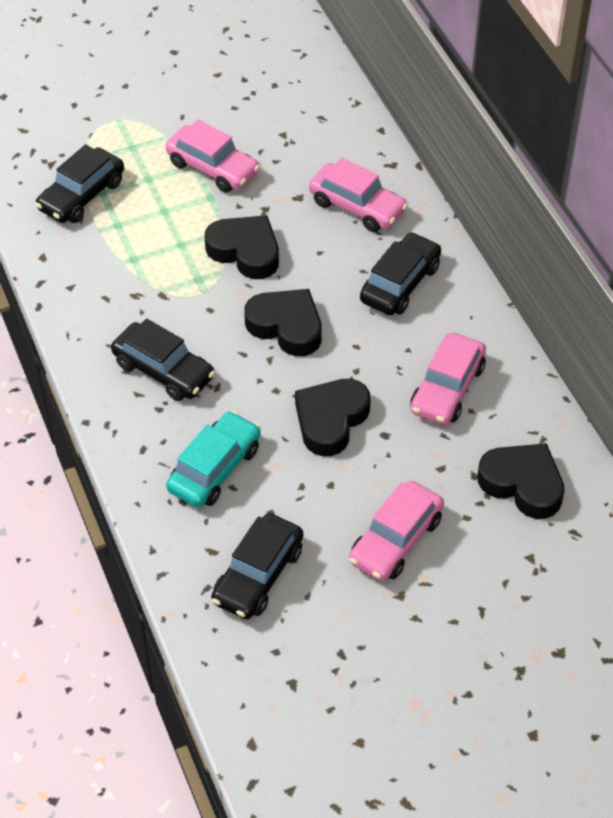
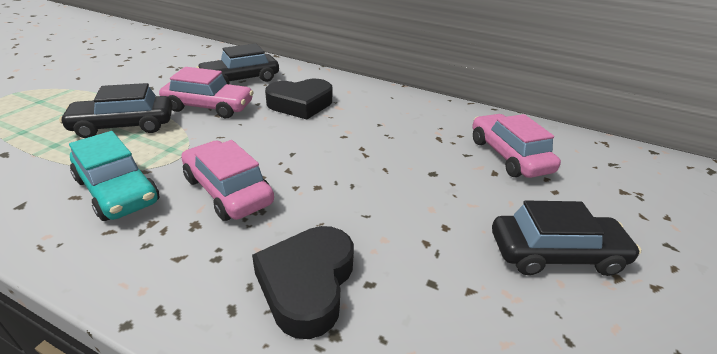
black car: [35,144,124,223] [111,319,215,401] [211,513,303,619] [360,232,441,315] = 4 -> [59,83,172,138] [196,44,279,84] [492,200,641,276] = 3
black heart: [205,215,279,279] [244,289,322,356] [295,379,371,456] [478,443,565,519] = 4 -> [252,226,354,339] [265,79,332,119] = 2
pink car: [165,120,260,193] [309,158,408,232] [349,481,444,581] [411,333,486,425] = 4 -> [159,67,254,118] [181,140,274,221] [472,114,561,178] = 3

